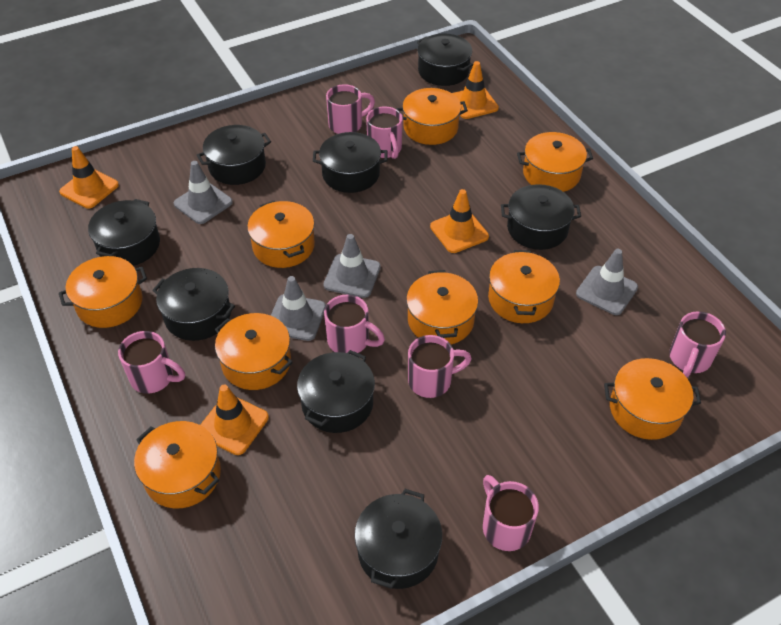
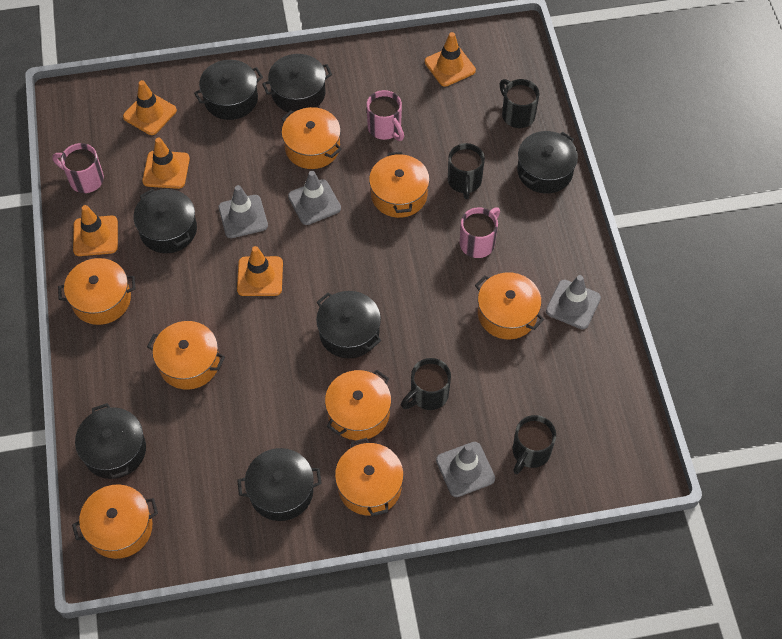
black mug: none = 0 -> [401,358,451,410] [448,143,485,199] [500,79,539,128] [513,415,556,474] = 4
black pot: [88,199,160,266] [152,268,235,341] [197,125,271,185] [297,350,375,433] [313,132,388,193] [355,489,442,589] [417,33,473,86] [501,184,581,250] = 8 -> [75,403,146,479] [133,189,197,253] [194,60,263,120] [237,448,322,521] [262,54,332,112] [316,291,381,359] [517,131,578,193] = 7
orange pot: [59,256,147,328] [134,421,221,508] [215,313,293,390] [247,201,315,268] [396,88,468,145] [406,270,478,345] [488,250,560,323] [517,132,593,192] [604,358,701,440] = 9 -> [58,258,135,325] [72,484,158,559] [147,321,225,390] [281,107,342,169] [325,370,391,440] [335,438,404,517] [369,152,430,218] [475,272,544,340] = 8
orange traffic cone: [59,146,119,209] [200,385,269,455] [430,189,489,253] [452,61,499,119] = 4 -> [73,205,118,256] [123,80,177,135] [142,138,190,189] [237,246,283,296] [425,32,476,87] = 5
pink mug: [118,331,185,393] [324,295,385,355] [326,84,375,134] [366,107,403,159] [408,335,472,398] [483,475,539,551] [669,311,726,377] = 7 -> [52,143,104,193] [367,90,404,141] [460,207,500,258] = 3

